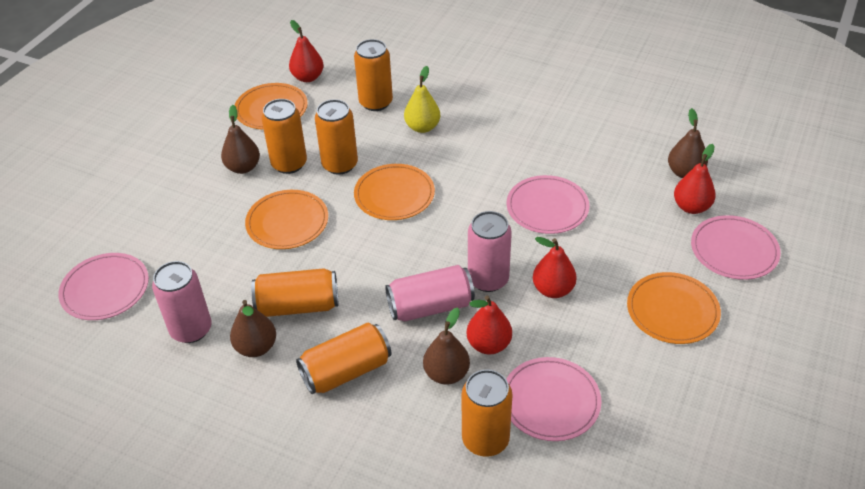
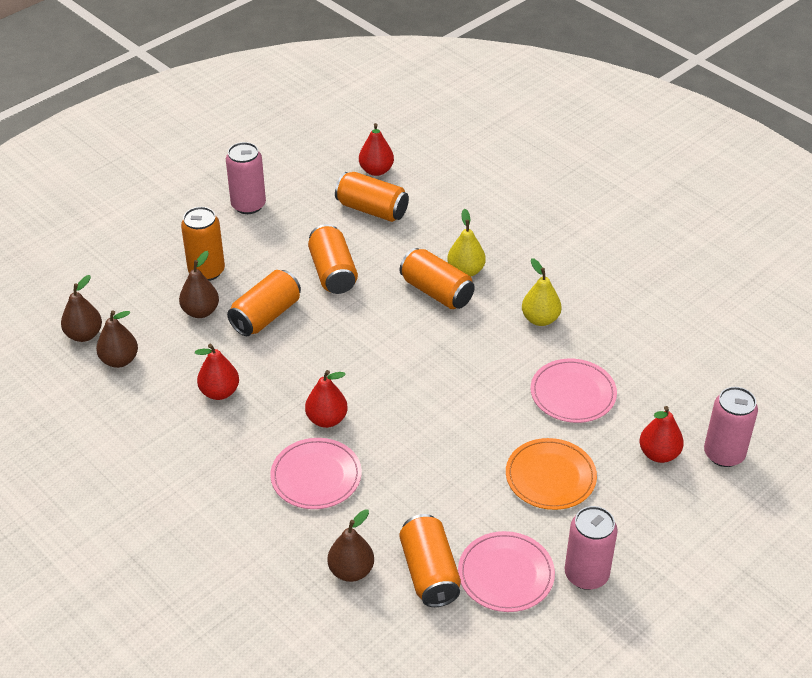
orange plate: [235,83,308,130] [245,190,328,249] [354,164,435,220] [627,272,721,344] = 4 -> [506,438,597,510] = 1
pink plate: [58,253,149,320] [506,175,589,234] [506,357,601,441] [691,215,781,280] = 4 -> [270,438,362,509] [458,531,555,612] [530,359,617,423] = 3
yellow pear: [404,66,440,133] = 1 -> [447,209,486,277] [522,258,562,326] = 2

